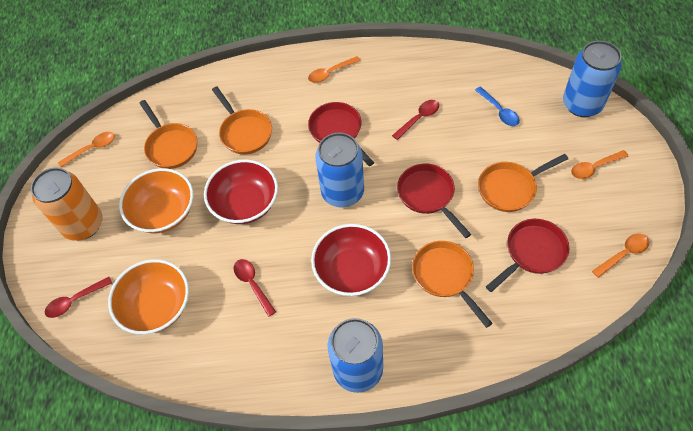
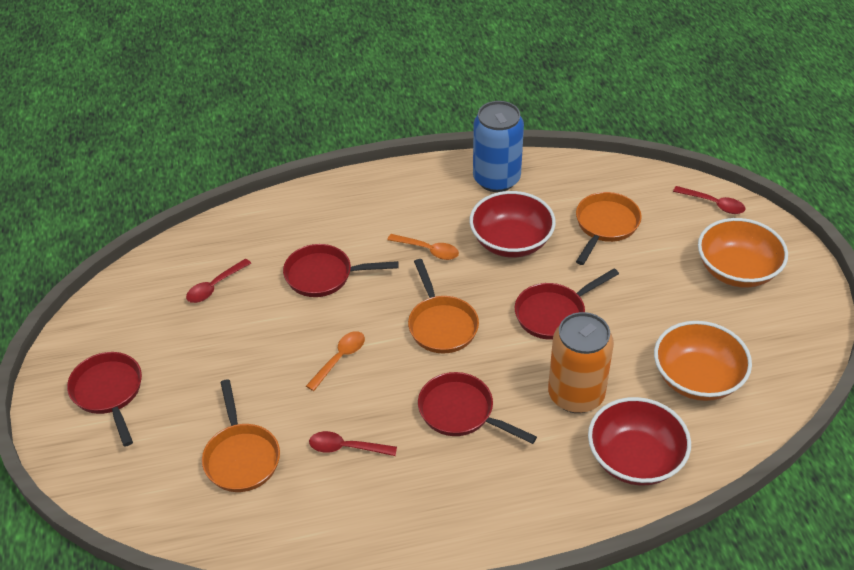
blue can: [315,133,364,207] [328,318,383,393] [563,41,622,117] = 3 -> [473,101,524,192] = 1
blue spoon: [475,86,520,126] = 1 -> none = 0
orange pan: [140,100,197,169] [212,86,272,154] [412,241,493,328] [478,154,568,212] = 4 -> [202,379,280,492] [408,259,479,354] [576,192,642,265] = 3
orange spoon: [58,132,115,167] [308,56,361,83] [571,150,628,179] [592,234,650,278] = 4 -> [306,331,365,391] [387,234,459,260] = 2
red pan: [308,102,374,166] [397,164,471,238] [486,219,569,292] = 3 -> [67,352,142,446] [283,244,399,297] [418,372,537,444] [515,268,619,340] = 4

